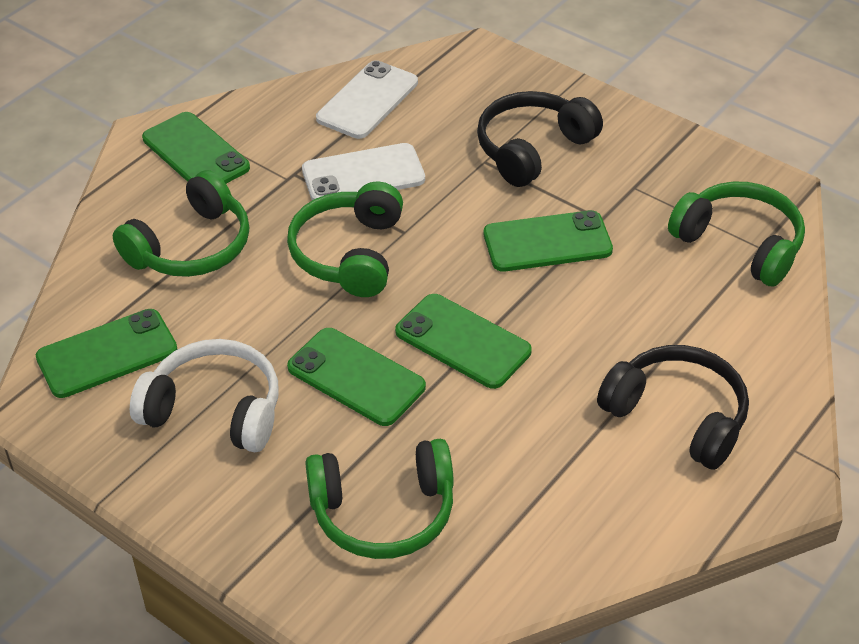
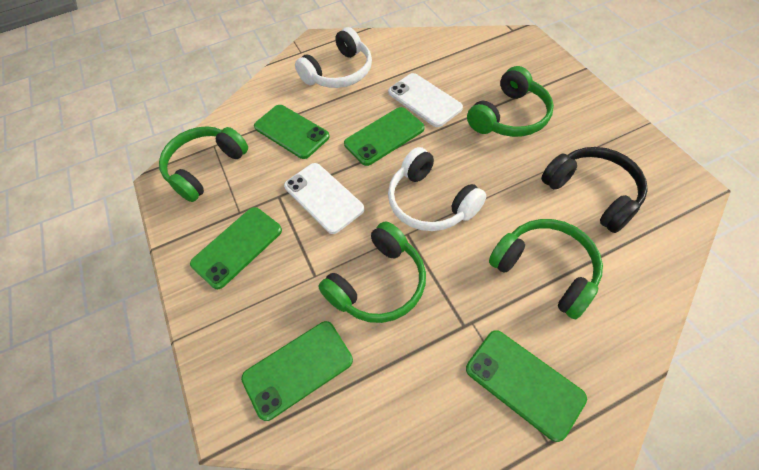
black headphones: [477,91,603,187] [597,345,749,470] = 2 -> [541,147,648,233] = 1
white headphones: [130,339,279,452] = 1 -> [295,27,372,88] [388,147,486,231] = 2

